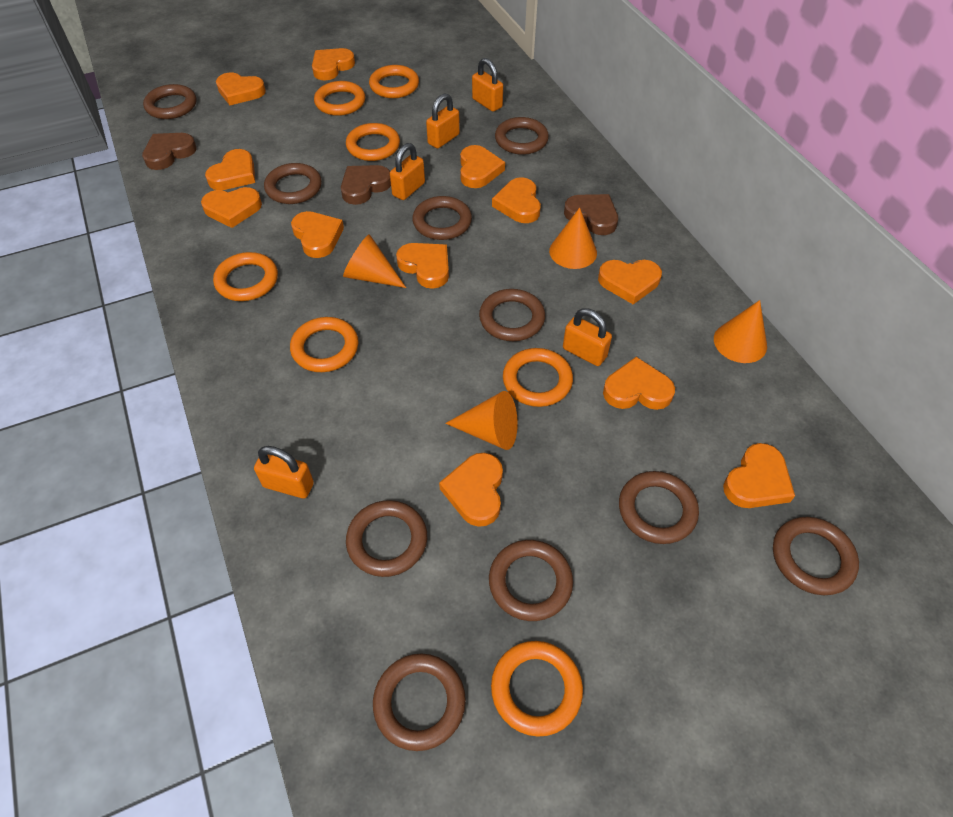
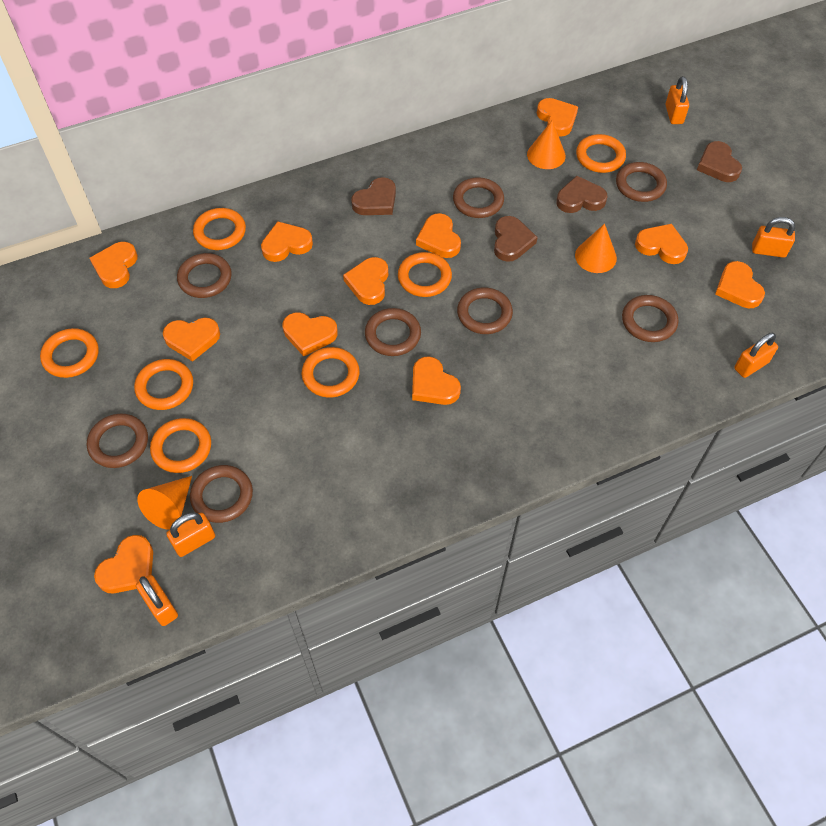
brown heart: [142,133,197,170] [341,165,391,205] [564,194,618,235] = 3 -> [351,177,396,215] [494,216,538,262] [556,176,607,213] [697,141,742,182] = 4
brown ring: [143,84,197,119] [264,163,322,204] [346,500,427,577] [373,654,466,751] [412,196,472,240] [479,289,545,341] [489,540,573,621] [495,117,549,155] [619,471,699,544] [773,517,859,595] = 10 -> [87,413,148,468] [177,253,232,298] [190,465,253,523] [365,308,421,356] [453,177,504,218] [457,287,513,334] [616,162,667,202] [622,295,678,342] = 8
orange cone: [343,234,406,288] [445,391,518,450] [549,208,597,269] [714,300,767,363] = 4 -> [137,476,192,530] [527,121,566,169] [575,224,617,273] = 3
orange heart: [201,187,262,228] [205,149,255,190] [216,72,266,105] [291,211,344,258] [312,48,355,80] [396,243,449,289] [439,453,503,527] [460,145,505,188] [492,177,541,223] [598,260,662,304] [603,357,675,410] [723,443,795,508] = 12 -> [90,242,138,288] [94,535,153,593] [163,318,220,361] [261,221,313,262] [282,312,338,356] [343,257,388,305] [412,356,461,405] [416,213,461,258] [537,98,578,137] [635,224,688,264] [715,261,765,308] = 11

